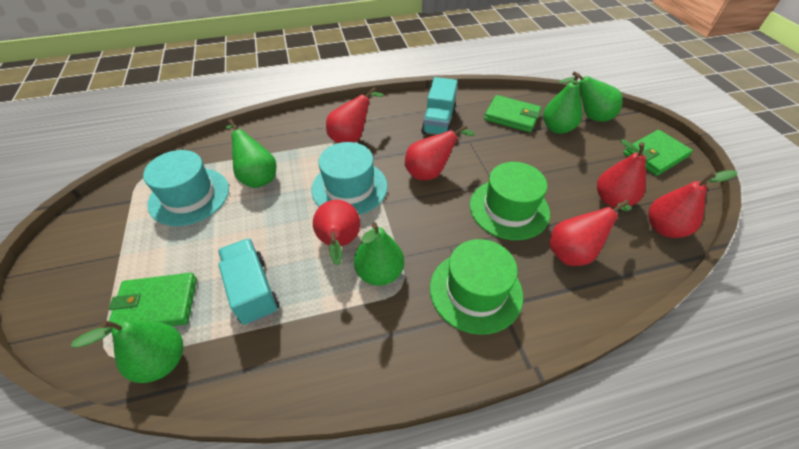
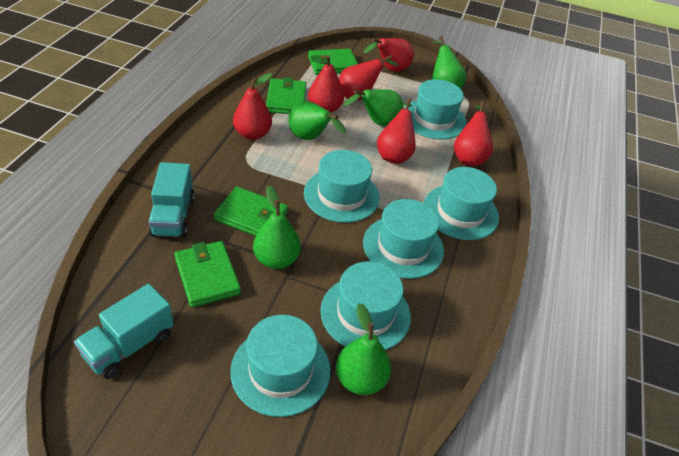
green hat: [430,239,523,335] [470,162,550,240] = 2 -> none = 0
green wallet: [109,273,197,333] [484,95,541,132] [623,130,693,176] = 3 -> [174,241,241,307] [214,186,288,236] [266,77,306,114] [308,49,358,75] = 4
turquoise hat: [143,150,229,226] [311,142,388,215] = 2 -> [230,315,331,417] [304,150,380,223] [320,261,411,350] [363,199,444,279] [405,79,467,140] [424,167,499,240] = 6

